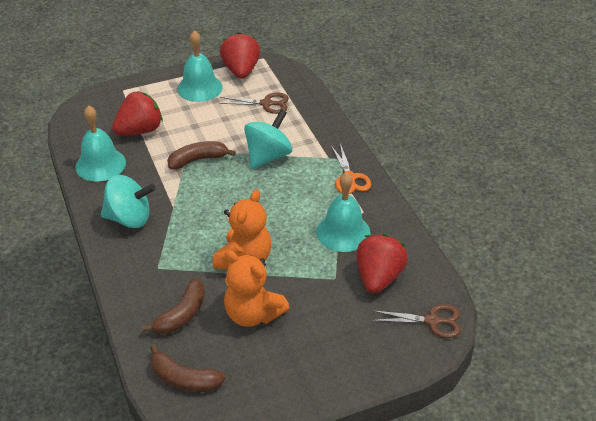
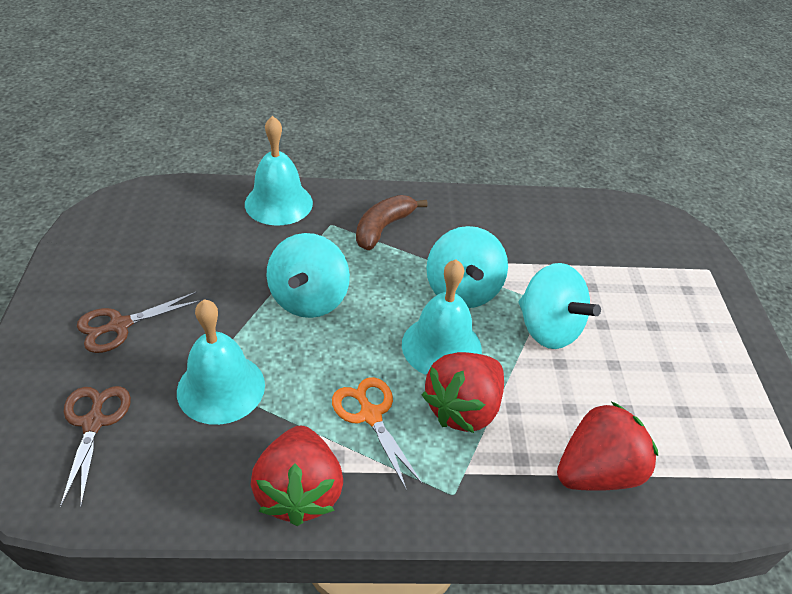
brown banana: [142,278,205,334] [150,344,225,392] [167,141,236,169] = 3 -> [356,195,428,250] = 1
orange teddy bear: [213,190,271,270] [224,250,290,327] = 2 -> none = 0
turquoise spinning top: [101,175,156,228] [244,109,292,169] = 2 -> [267,233,350,318] [426,226,508,308] [519,263,601,349] = 3

